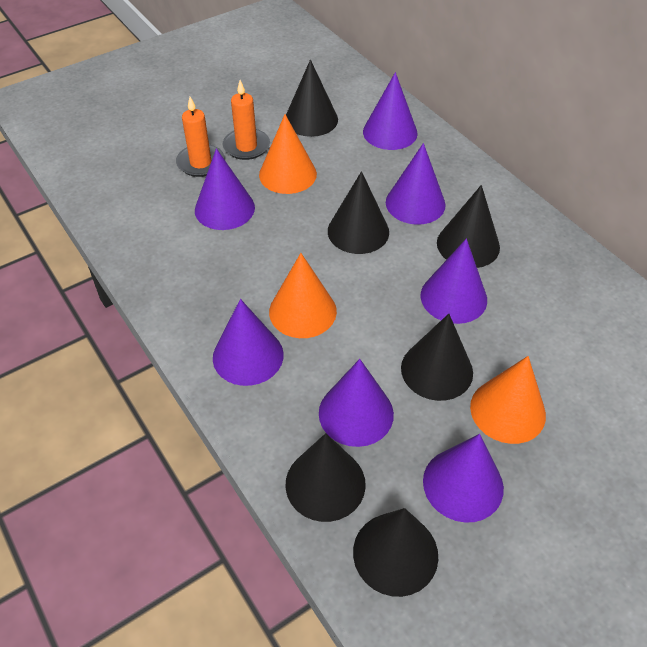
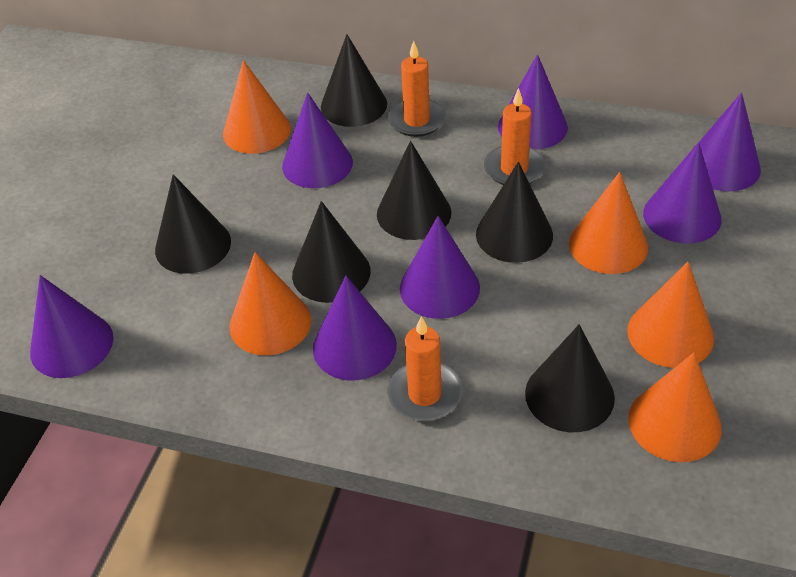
orange candle: [176,97,224,177] [223,80,270,160] = 2 -> [387,316,462,421] [388,41,446,137] [484,88,546,185] = 3
orange cone: [259,114,317,194] [269,253,337,338] [470,356,546,444] = 3 -> [223,60,291,154] [229,252,311,355] [569,172,648,274] [627,262,714,368] [628,352,722,462] = 5

